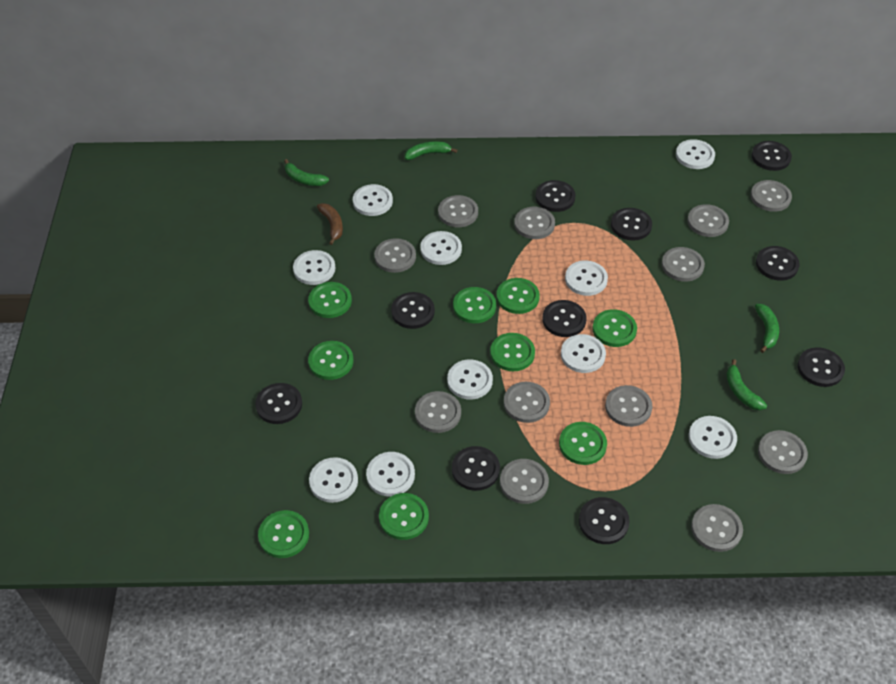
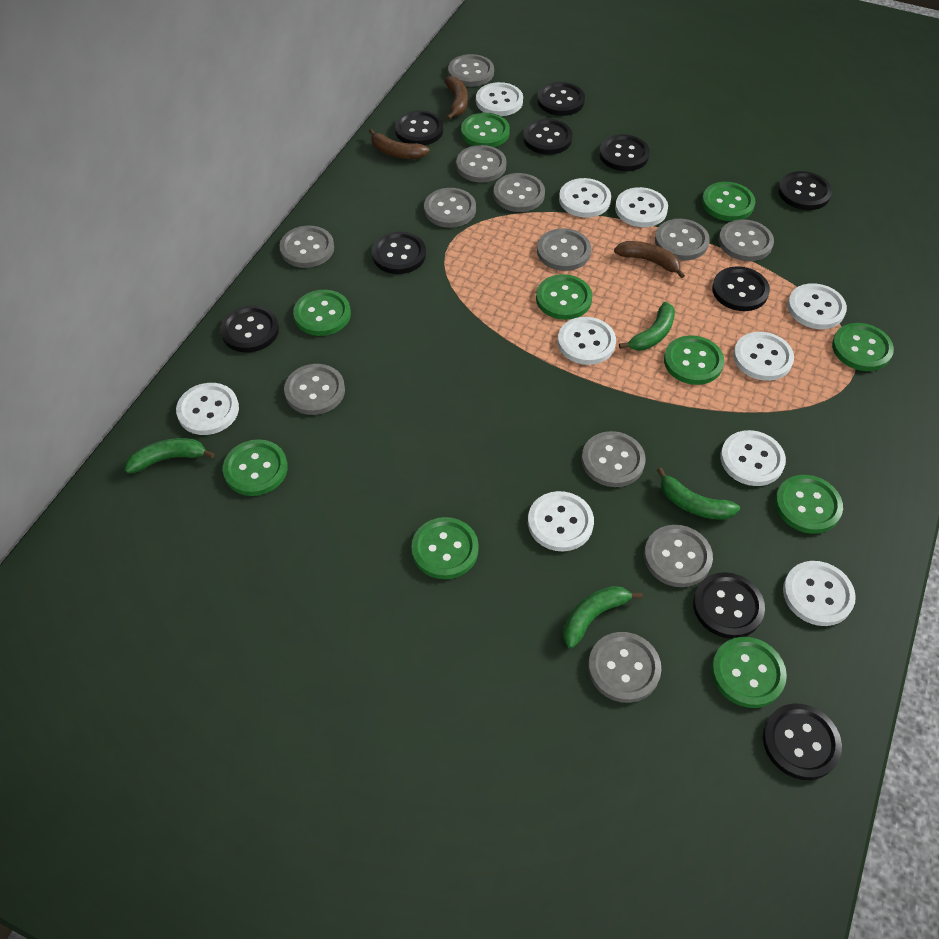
brown banana: [317,203,343,245] = 1 -> [369,129,430,159] [445,76,468,120] [614,241,685,278] = 3
green button: [258,510,309,558] [308,282,352,318] [308,341,354,380] [379,493,429,540] [453,287,496,323] [490,333,535,371] [497,278,540,314] [559,422,607,465] [592,309,637,347] = 9 -> [223,439,288,496] [293,290,351,336] [411,517,479,579] [461,113,510,147] [536,274,592,320] [664,335,724,385] [702,182,755,221] [711,637,787,708] [775,475,843,534] [832,323,894,371] = 10

